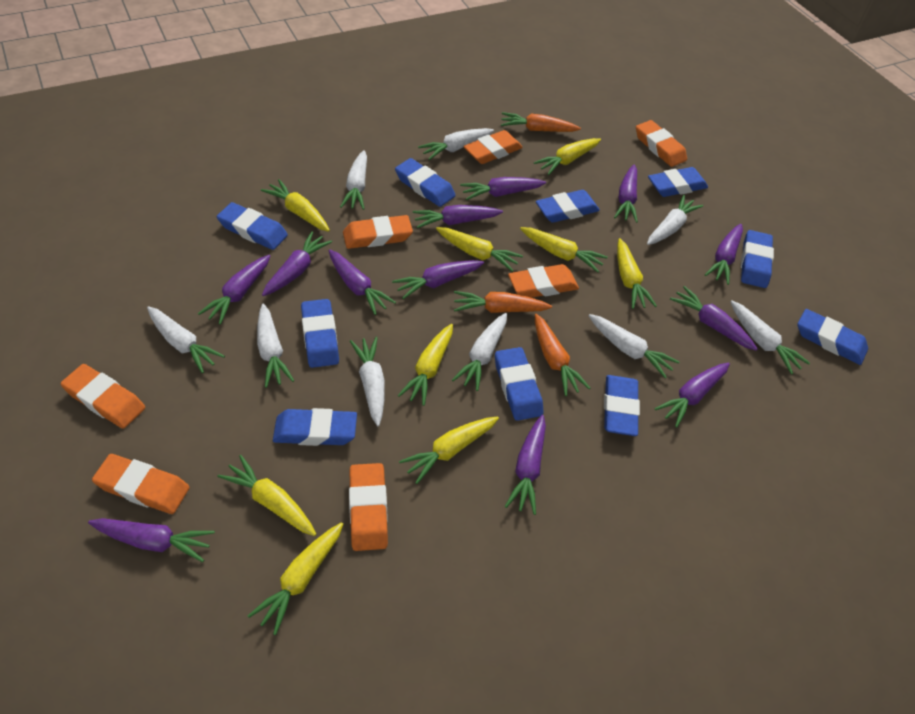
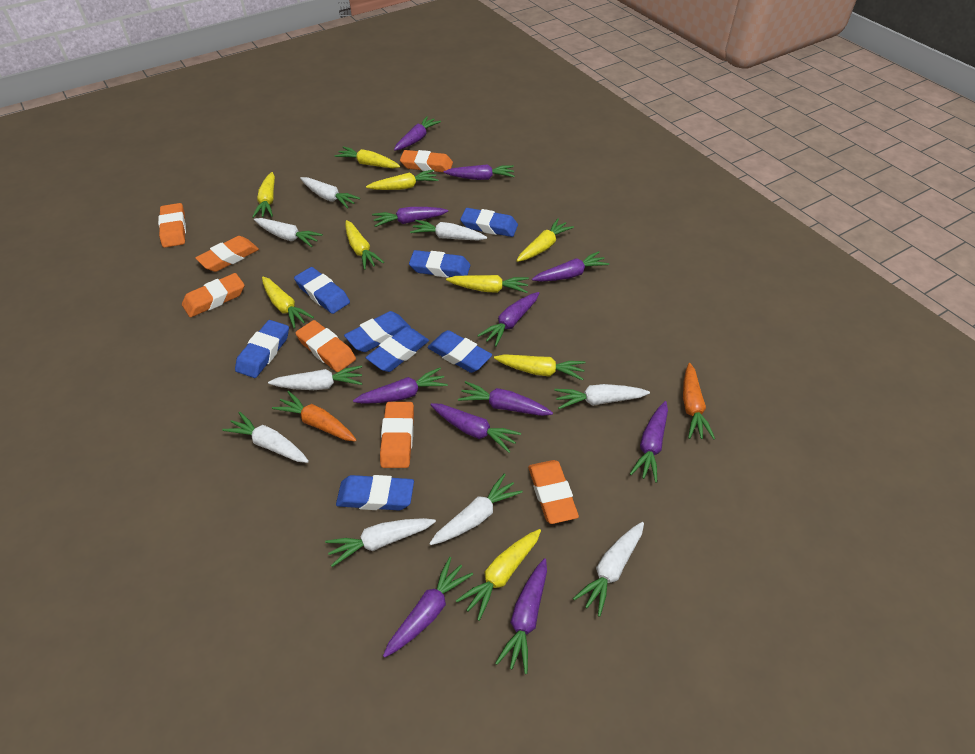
blue eraser: [217,202,288,250] [273,408,357,446] [301,299,339,368] [395,158,456,207] [495,347,544,421] [536,190,600,223] [604,375,640,436] [648,167,708,197] [741,230,774,288] [797,309,868,365] = 10 -> [235,320,289,378] [294,267,350,314] [336,475,414,510] [344,311,411,352] [366,327,429,372] [409,250,470,278] [427,330,492,373] [460,208,518,237] = 8
orange carrot: [454,291,552,313] [501,112,581,132] [535,314,590,396] = 3 -> [272,391,356,441] [683,363,715,440] = 2
purple carrot: [88,518,215,562] [198,255,270,325] [262,232,332,296] [329,250,396,315] [392,260,484,299] [413,205,503,228] [460,177,546,200] [505,415,546,515] [614,165,638,223] [654,362,730,428] [670,286,757,351] [705,224,743,285] = 12 -> [353,368,448,404] [372,207,448,227] [383,557,473,658] [394,116,441,151] [431,403,521,453] [444,164,515,180] [458,381,553,416] [477,292,539,347] [495,558,547,674] [532,251,609,281] [630,401,668,483] = 11

